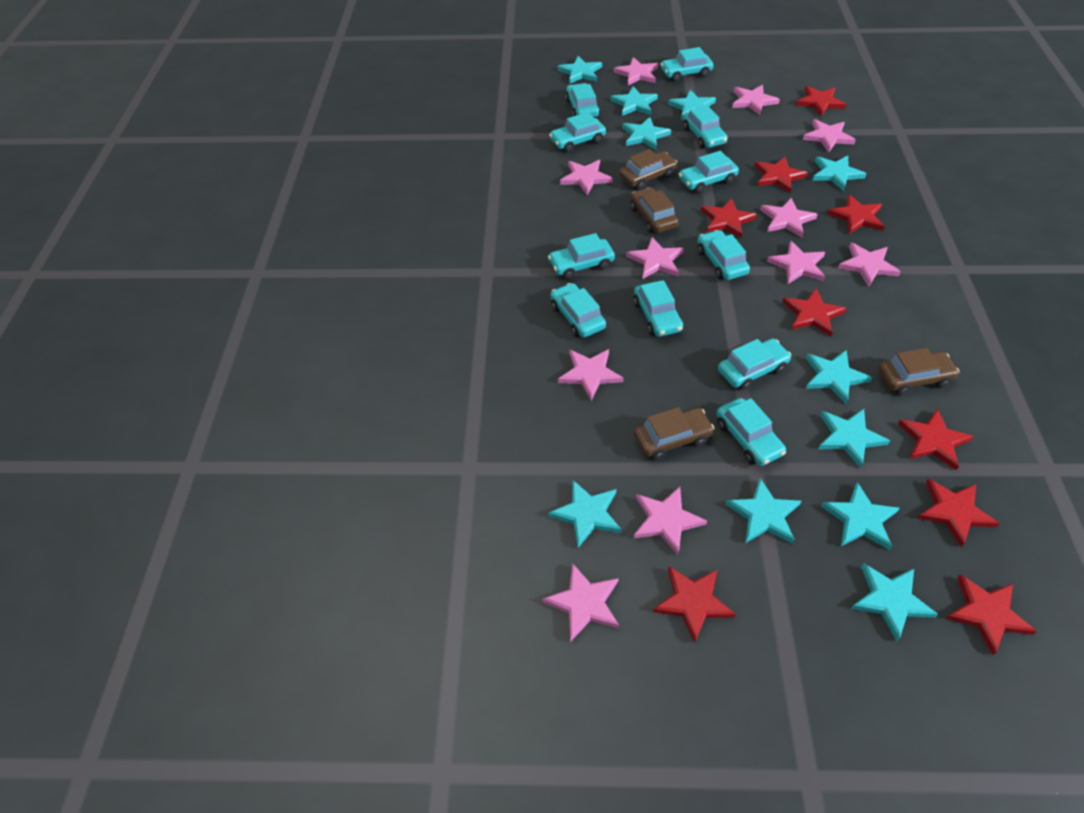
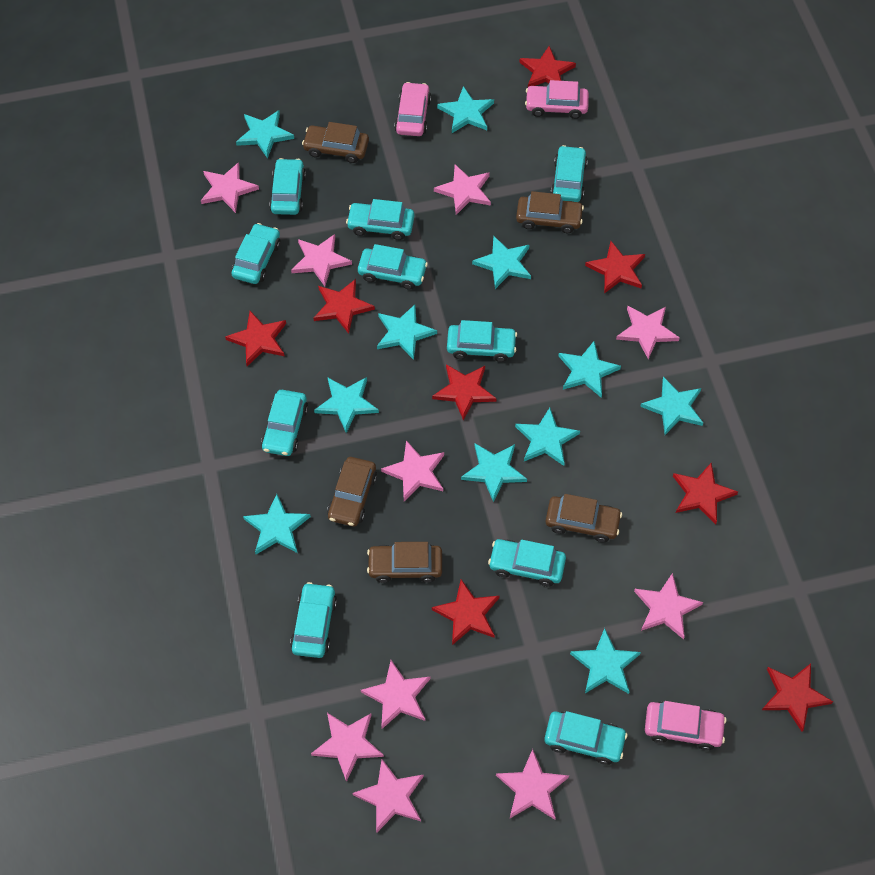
brown car: [619,149,677,190] [630,187,679,233] [633,407,714,460] [878,348,959,395] = 4 -> [302,122,369,163] [327,457,377,527] [367,542,442,583] [516,191,584,233] [546,494,622,542] = 5
pink car: none = 0 -> [394,82,431,136] [525,80,589,119] [645,701,727,750] = 3
pink star: [542,563,619,642] [558,349,624,401] [560,160,613,195] [614,57,658,86] [626,237,684,279] [634,487,707,555] [732,85,780,115] [760,198,818,238] [767,241,825,284] [802,119,856,153] [838,243,901,287] = 11 -> [201,162,259,213] [291,234,352,286] [311,713,384,782] [352,759,424,833] [361,660,430,729] [381,440,444,501] [434,165,491,215] [496,749,569,820] [616,306,680,359] [634,573,703,640] = 10
red star: [653,566,736,643] [701,198,757,238] [754,157,808,193] [782,288,847,337] [796,86,846,116] [827,194,885,234] [898,409,974,470] [917,479,1000,547] [945,574,1037,655] = 9 -> [225,311,286,366] [314,279,375,334] [432,364,496,421] [432,579,499,645] [519,46,576,87] [585,241,645,294] [673,463,738,524] [762,664,833,732] = 8
turquoise car: [548,233,615,279] [549,112,606,152] [550,283,606,338] [565,83,600,117] [633,280,683,337] [660,47,713,81] [679,151,739,193] [683,105,728,148] [698,230,750,280] [716,398,786,466] [718,338,791,390] = 11 -> [231,223,281,284] [261,390,308,456] [269,158,306,215] [290,582,337,658] [346,199,414,240] [358,244,428,290] [447,320,517,362] [488,539,566,586] [544,711,628,765] [551,145,588,202] = 10

